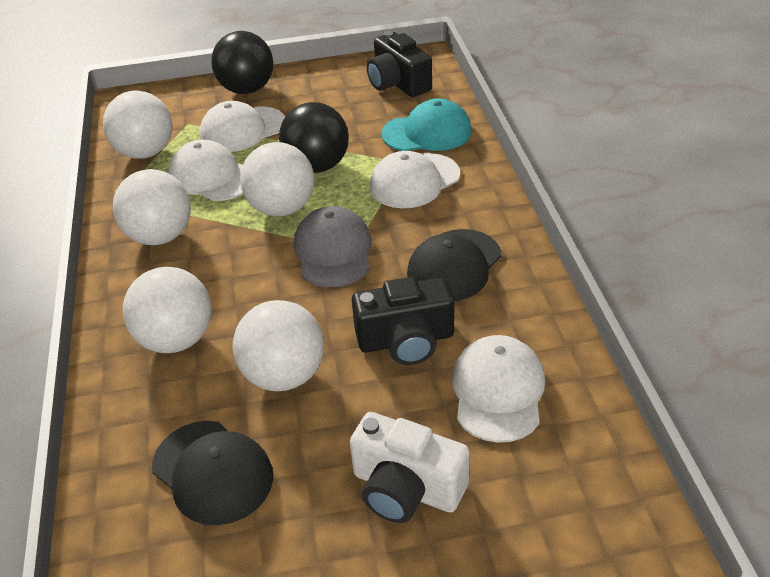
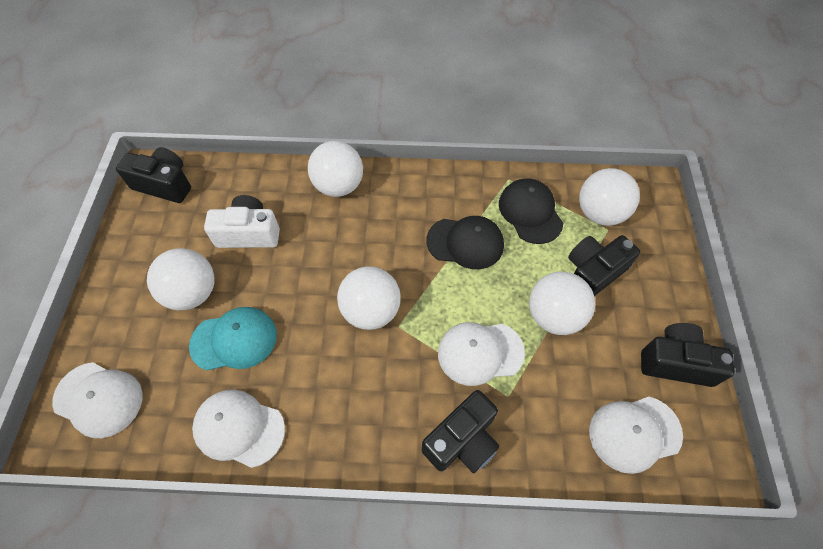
black ball: [212,31,273,94] [279,102,349,173] = 2 -> none = 0
black camera: [352,277,454,365] [367,31,432,97] = 2 -> [116,147,191,203] [422,390,500,473] [568,235,640,296] [641,323,735,387] = 4
grey cap: [294,206,371,287] = 1 -> none = 0

